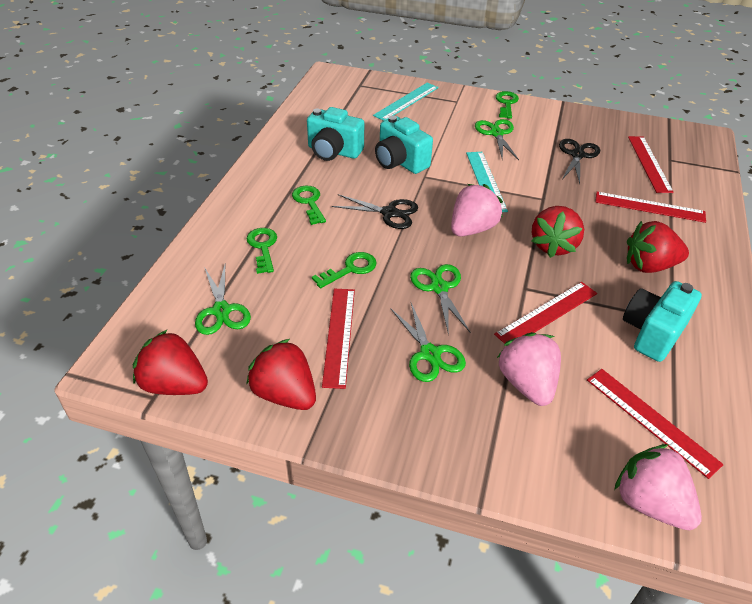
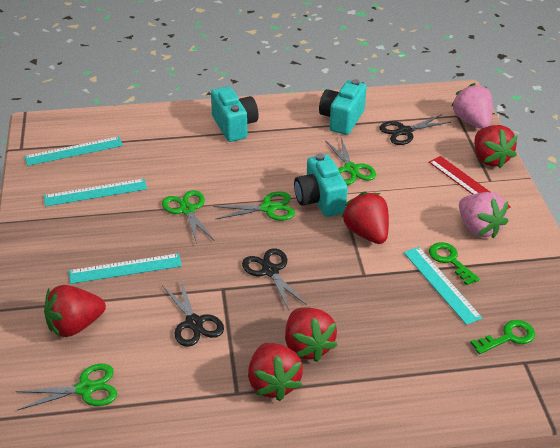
black scissors: [332,194,418,229] [559,139,600,184] = 2 -> [162,281,224,347] [242,248,307,310] [379,114,451,145] = 3
green key: [246,228,277,274] [292,186,326,225] [312,252,377,288] [496,91,519,119] = 4 -> [429,242,480,285] [470,320,535,354] = 2
pink strawberry: [451,184,503,237] [497,332,561,406] [614,444,702,530] = 3 -> [452,83,493,129] [459,192,508,238] = 2
red ruler: [322,289,355,389] [494,282,597,344] [587,369,724,479] [595,192,706,223] [628,136,674,193] = 5 -> [429,156,511,209] = 1
red strawberry: [133,329,208,395] [246,339,316,410] [532,206,584,258] [627,221,689,273] = 4 -> [44,285,106,337] [248,343,303,401] [285,307,337,362] [341,192,389,244] [474,125,518,168] = 5
turquoise ruler: [373,83,439,121] [466,152,508,212] = 2 -> [25,136,123,166] [44,179,147,207] [69,253,182,284] [404,247,482,325] = 4

